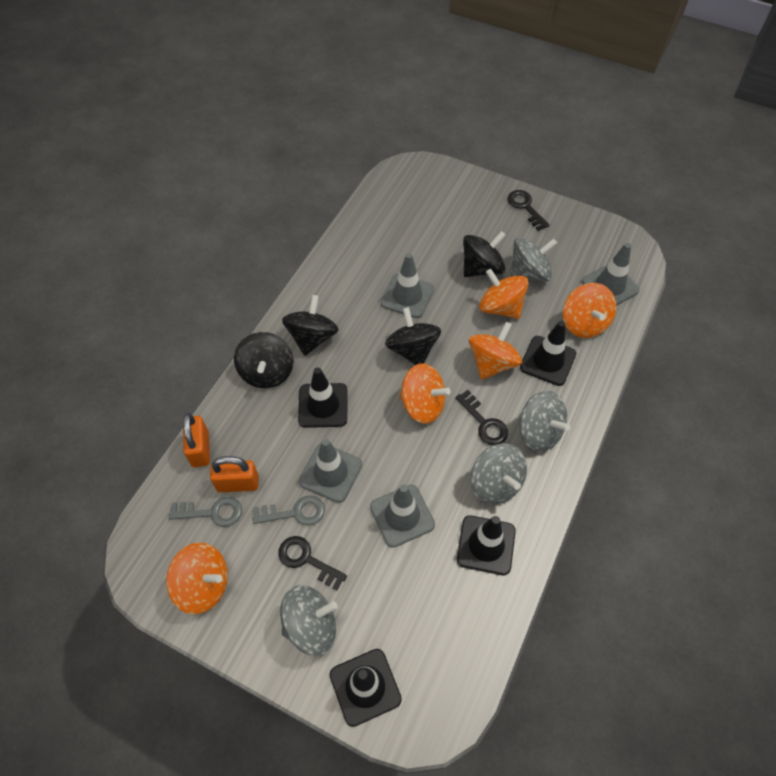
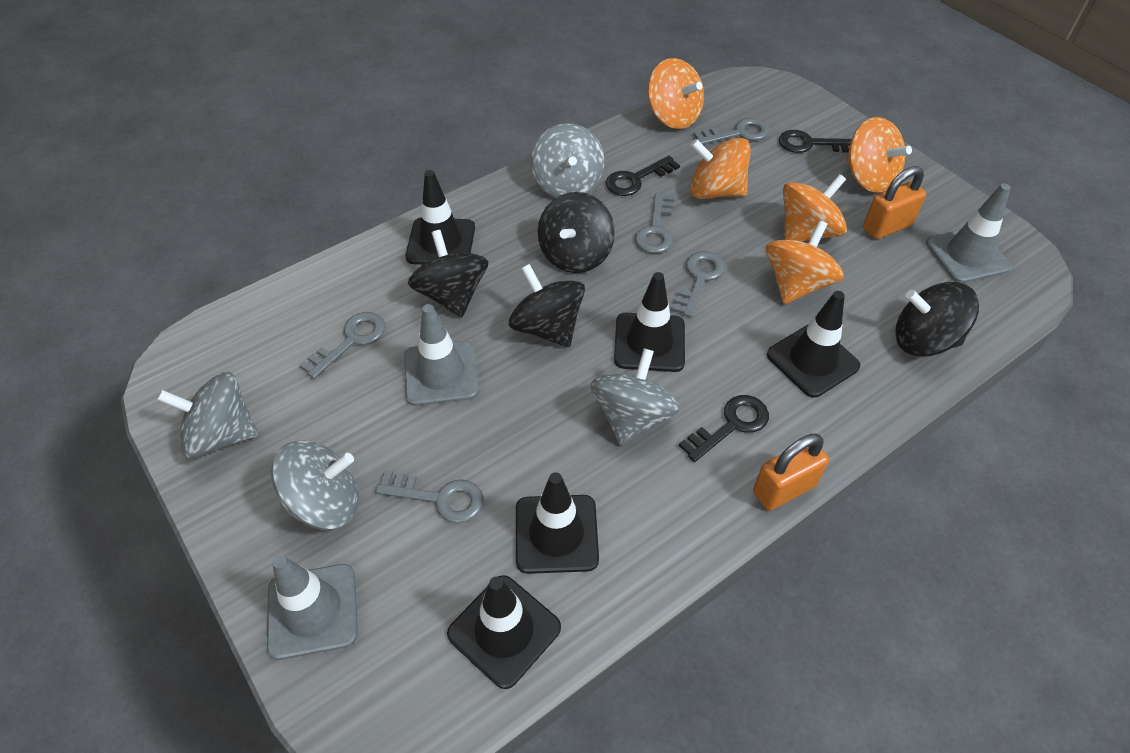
black traffic cone: [298,367,347,428] [330,649,402,727] [457,515,516,575] [520,321,576,386] = 4 -> [405,170,475,265] [447,575,561,689] [516,472,599,574] [614,272,685,372] [767,291,860,398] = 5
grey key: [169,497,242,527] [252,495,325,526] = 2 -> [299,312,386,379] [376,471,484,523] [635,193,674,253] [672,251,725,317] [693,118,769,145] = 5
grey traffic cone: [299,439,362,503] [370,484,435,548] [381,253,434,318] [582,243,639,306] = 4 -> [267,555,358,660] [404,304,479,406] [926,183,1011,283] = 3

